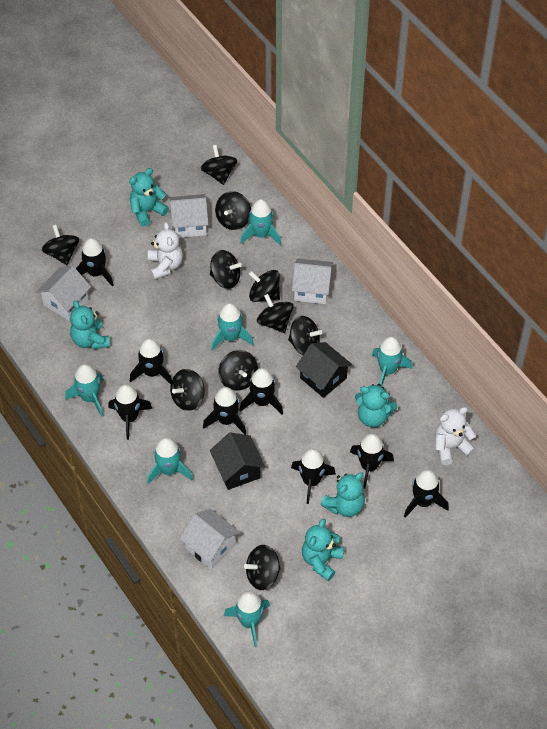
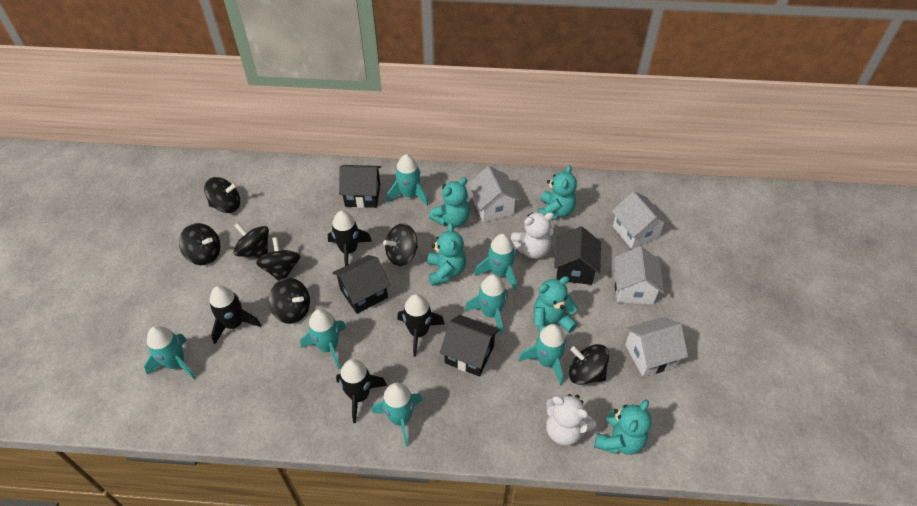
black house: [210,432,265,490] [296,342,352,398] = 2 -> [332,255,391,314] [339,165,381,208] [440,315,499,377] [554,226,601,285] = 4
black rocket: [76,238,114,286] [108,384,152,440] [130,338,172,384] [203,387,247,435] [239,368,283,415] [291,449,336,504] [350,433,394,489] [404,469,449,517] = 8 -> [210,286,261,344] [328,211,372,266] [336,359,387,423] [397,294,445,357] = 4
black spinning top: [42,224,79,265] [170,369,205,411] [200,145,237,185] [210,250,242,289] [215,191,251,230] [218,350,258,391] [244,545,281,590] [248,270,280,302] [257,294,293,333] [288,316,322,355] = 10 -> [179,223,221,265] [204,177,240,213] [234,223,269,258] [256,237,300,281] [268,278,310,324] [383,223,418,266] [569,344,609,385] = 7
turquoise rocket: [65,364,104,416] [147,437,193,484] [211,303,254,351] [224,591,270,647] [240,199,281,245] [372,336,412,387] = 6 -> [144,326,196,379] [300,309,346,369] [372,383,423,447] [387,154,428,206] [465,274,508,335] [474,233,517,291] [519,324,567,385] = 7

